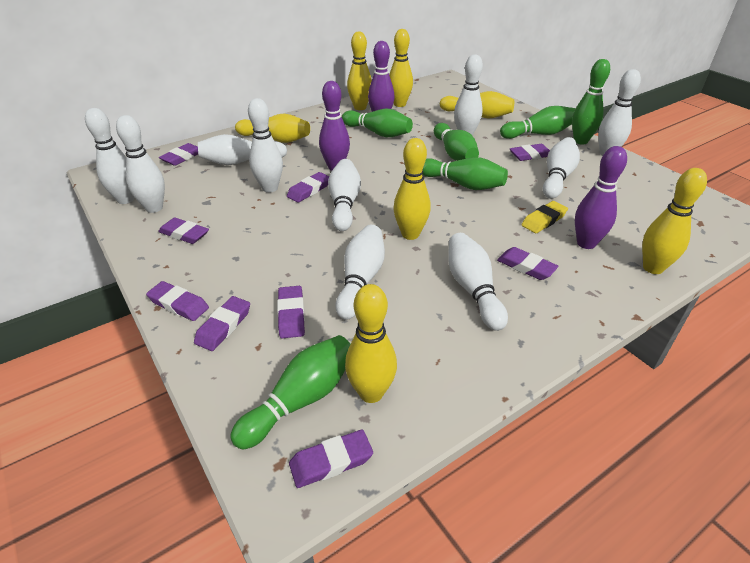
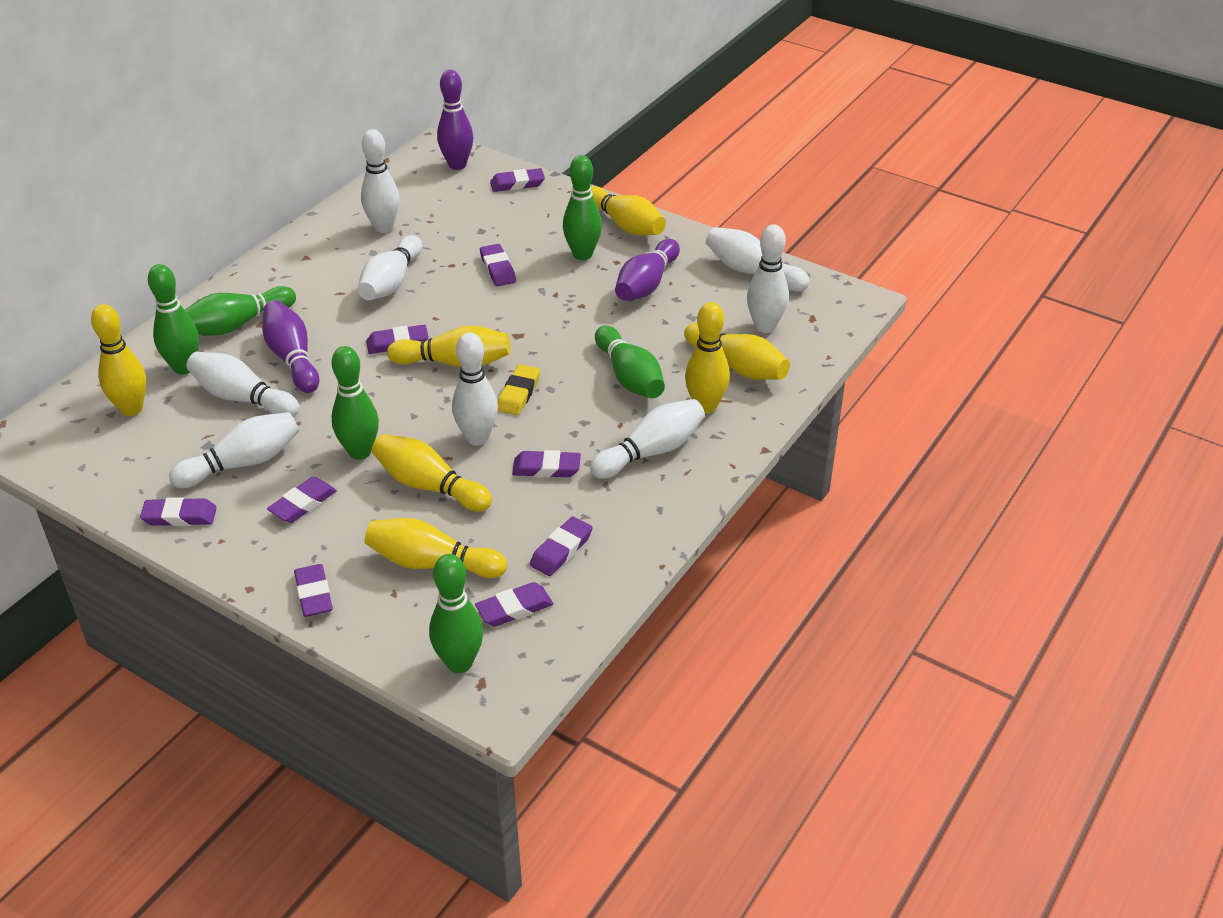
white bowling pin: [85,108,134,204] [116,115,165,213] [198,134,287,165] [248,98,283,193] [328,159,361,231] [335,225,385,320] [448,233,508,331] [454,54,483,136] [543,137,580,199] [598,69,641,156] = 10 -> [169,412,299,488] [187,352,300,417] [358,235,422,300] [361,129,400,233] [452,332,498,446] [590,399,705,479] [706,227,810,292] [747,225,789,333] = 8

